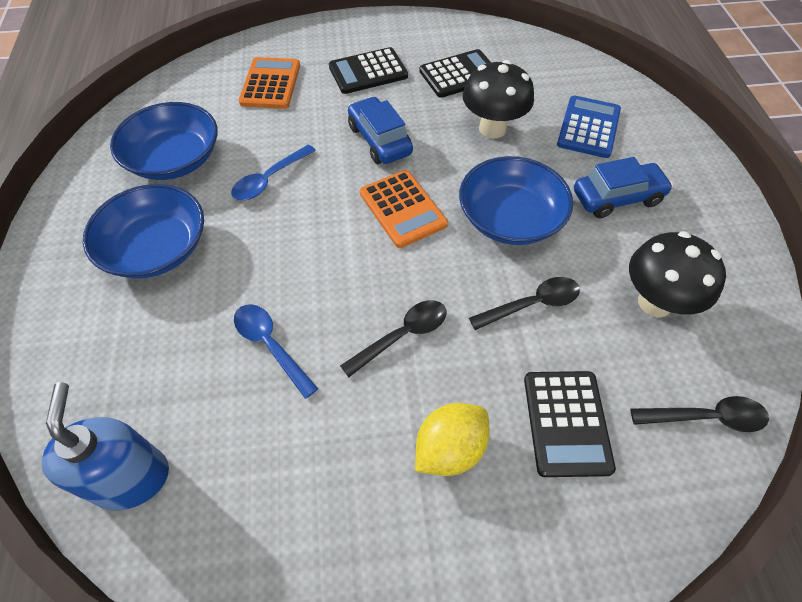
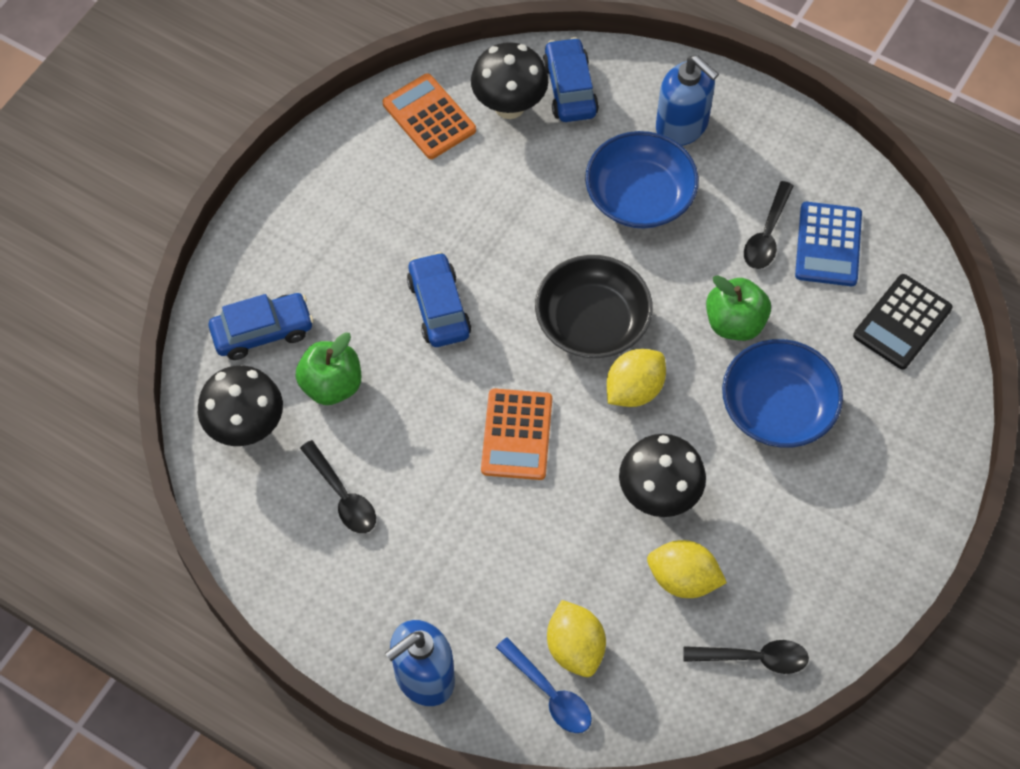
black bowl: none = 0 -> [535,255,652,358] = 1
black calculator: [329,47,408,94] [419,49,491,98] [524,371,616,477] = 3 -> [853,274,953,370] = 1
black mushroom: [463,60,534,138] [629,231,726,317] = 2 -> [198,365,283,446] [471,42,548,119] [619,434,706,517] = 3
blue bowl: [83,184,204,279] [110,102,218,180] [459,156,573,245] = 3 -> [585,131,699,228] [722,339,843,448] = 2
blue car: [348,96,413,164] [574,157,673,218] = 2 -> [209,293,314,360] [407,252,471,347] [542,37,599,122] = 3
blue soap dispenser: [42,382,169,510] = 1 -> [385,620,455,706] [656,55,719,146] = 2
blue spoon: [231,145,316,200] [234,304,318,399] = 2 -> [496,637,592,733] = 1
green apple: none = 0 -> [295,333,361,405] [706,275,771,341] = 2
yellow lemon: [415,403,489,476] = 1 -> [547,600,606,677] [607,349,666,407] [647,540,727,598] = 3

